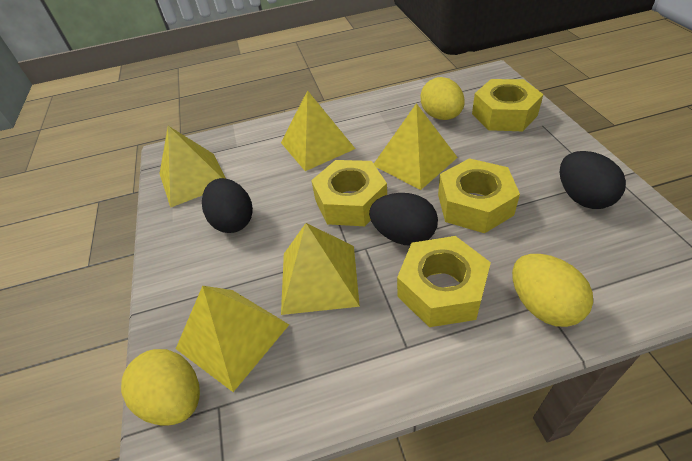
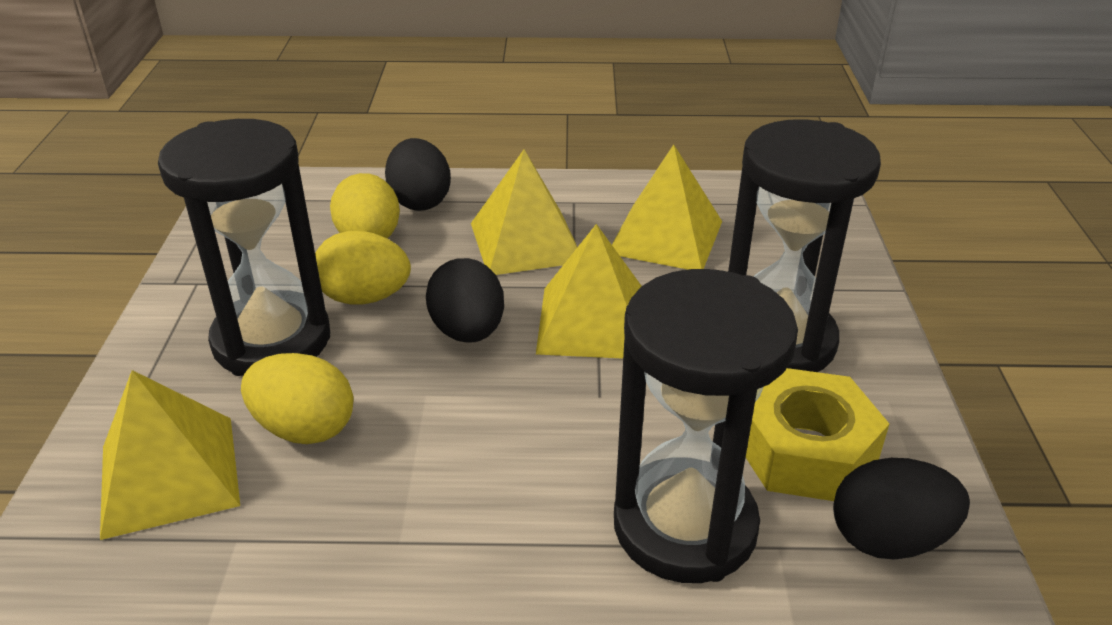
black hourglass: none = 0 -> [158,119,330,376] [614,269,798,583] [728,119,881,372] = 3
yellow nut: [311,160,387,226] [397,236,491,327] [438,158,520,233] [472,79,543,131] = 4 -> [745,368,889,501] = 1
yellow pyramid: [160,126,226,208] [176,286,289,392] [281,90,355,171] [281,223,360,315] [374,103,458,190] = 5 -> [100,370,240,540] [471,150,577,275] [536,224,641,359] [612,145,722,270] = 4

